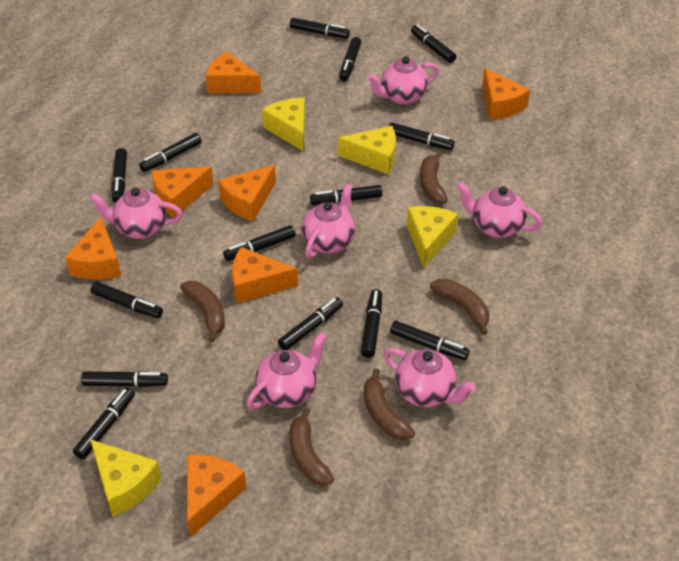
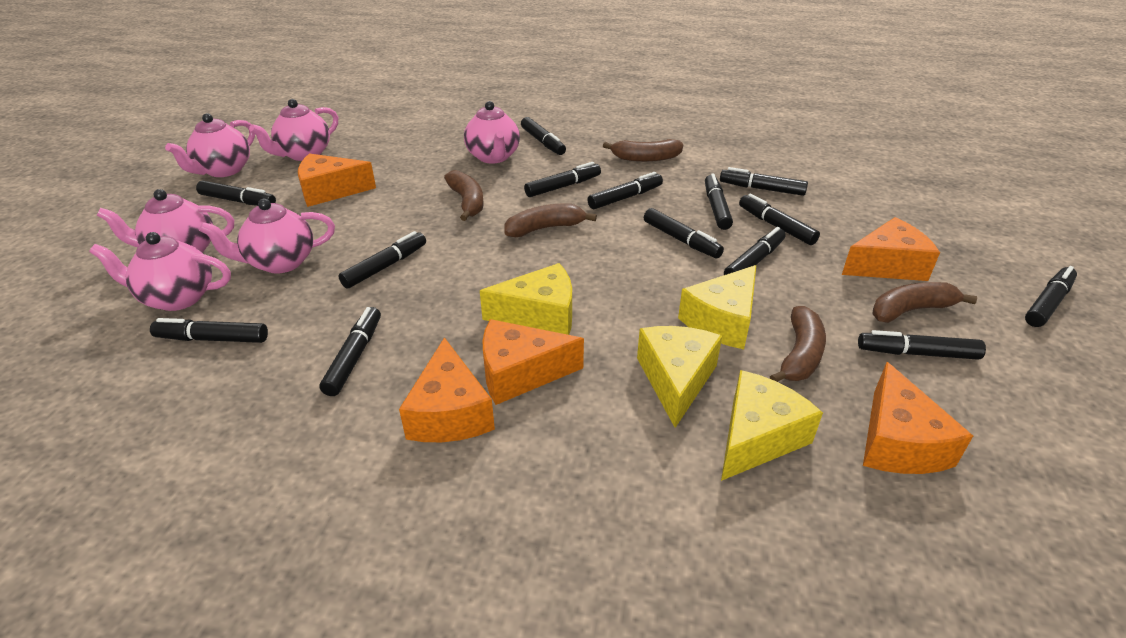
orange cheese: [65,217,121,280] [152,166,214,218] [187,454,247,538] [206,51,261,93] [218,165,276,221] [232,247,298,303] [482,68,530,120] = 7 -> [298,153,376,207] [399,337,495,442] [483,319,584,405] [842,217,940,281] [863,362,973,474] = 5

